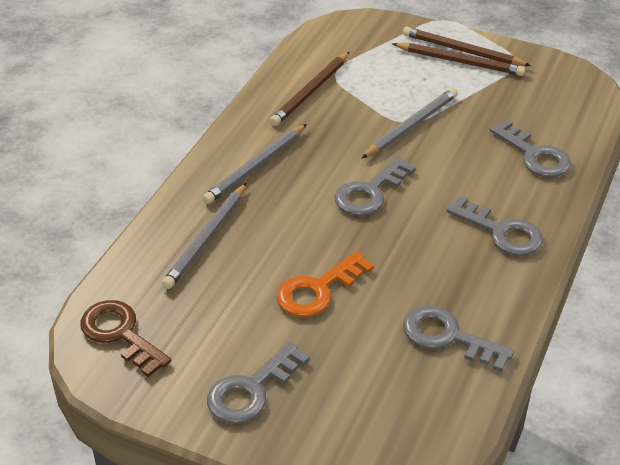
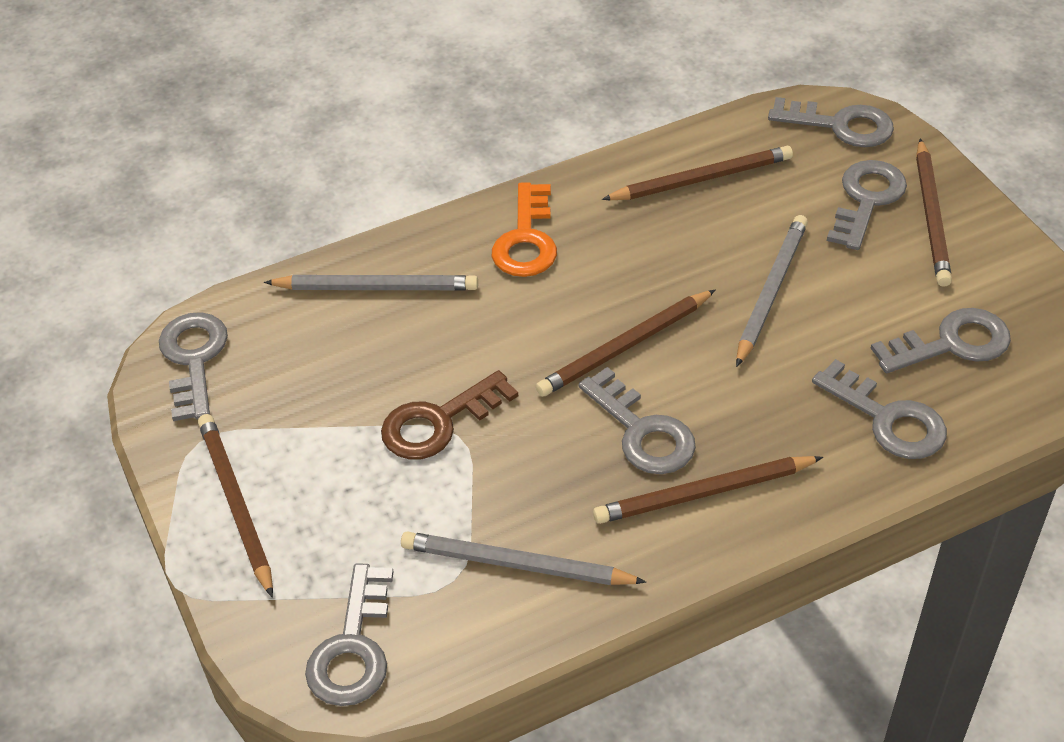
brown pencil: [270,52,349,126] [392,43,525,76] [403,27,531,66] = 3 -> [198,414,273,598] [536,290,715,396] [593,456,823,524] [602,146,793,200] [916,138,952,287] = 5
grey key: [207,342,310,424] [335,157,416,216] [403,305,514,372] [446,196,543,256] [490,120,571,177] = 5 -> [159,312,228,421] [305,563,394,706] [579,367,696,474] [768,97,894,147] [812,359,947,459] [827,160,907,250] [871,308,1011,373] = 7

